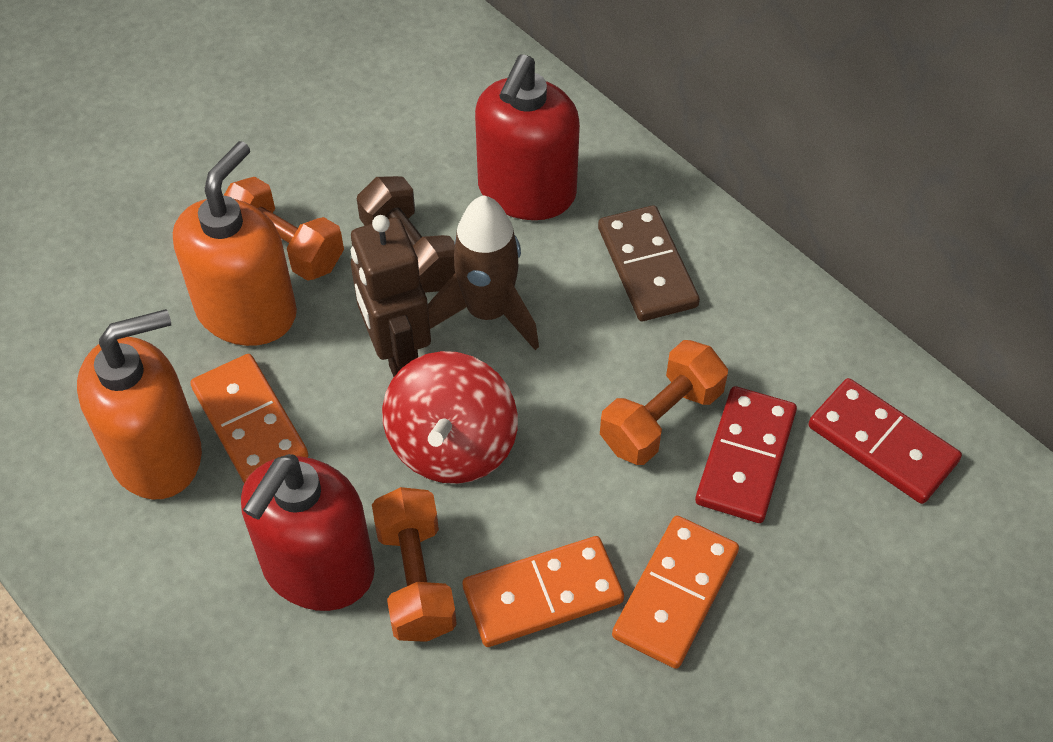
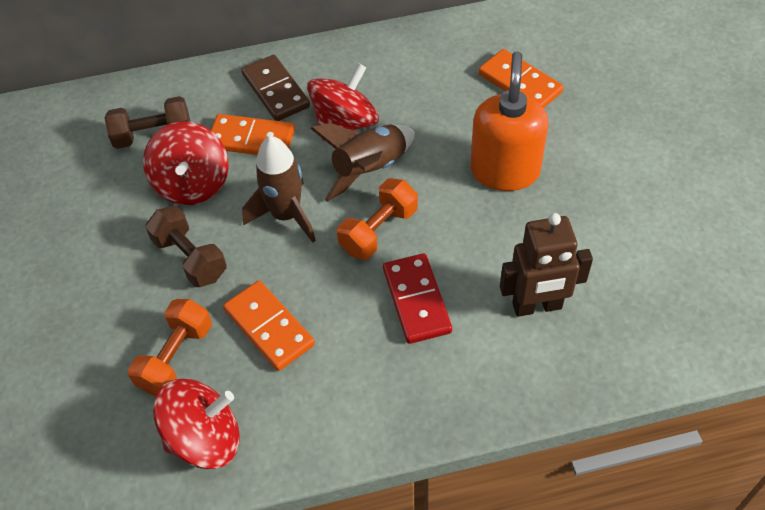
brown dumbbell: [357,176,455,293] = 1 -> [104,96,190,149] [145,206,227,287] = 2
brown rocket: [428,195,539,350] = 1 -> [242,136,316,243] [310,123,415,202] = 2
orange dumbbell: [224,177,344,281] [372,487,457,642] [600,340,728,465] = 3 -> [128,299,212,396] [337,178,418,260] = 2
orange soap dispenser: [77,309,202,500] [173,141,297,346] = 2 -> [470,51,549,191] = 1
red domino: [695,386,797,523] [809,378,962,504] = 2 -> [383,253,452,344] = 1
red soap dispenser: [241,454,375,611] [475,55,580,220] = 2 -> none = 0
red spinning top: [382,351,518,484] = 1 -> [143,122,229,205] [153,379,240,469] [307,63,379,141] = 3

